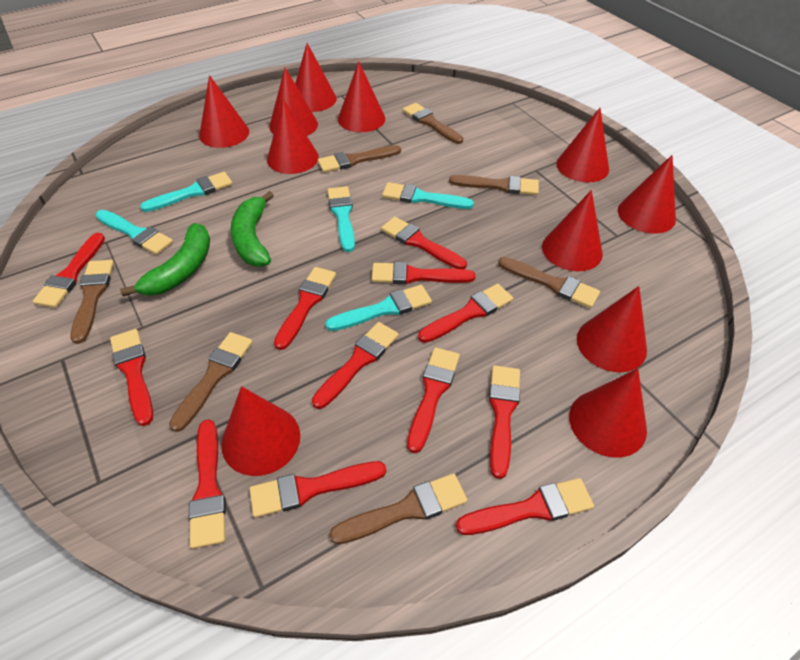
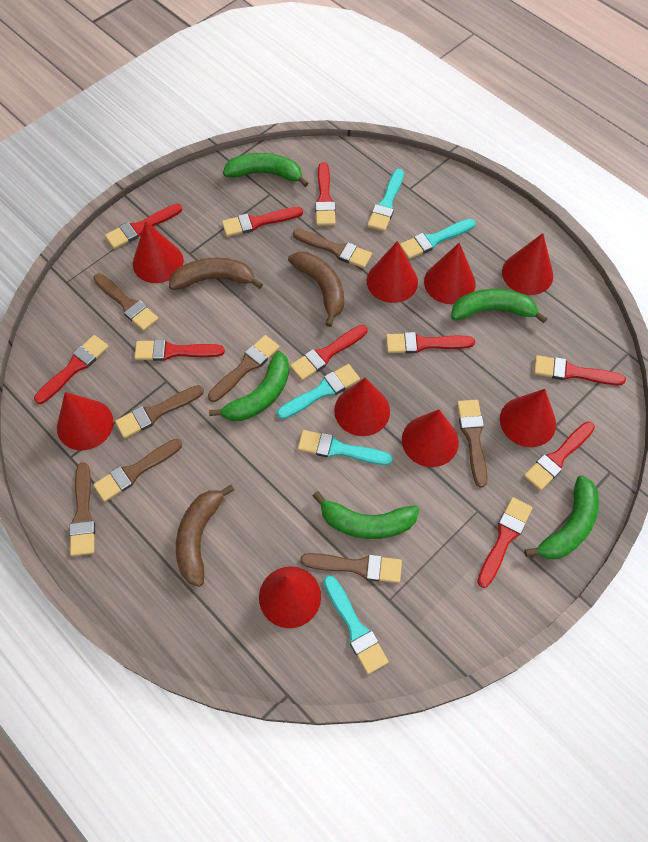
brown banana: none = 0 -> [169,258,263,290] [176,484,234,587] [288,252,344,327] = 3
brown brush: [71,260,114,344] [169,332,253,432] [318,145,401,172] [329,473,467,544] [403,103,463,144] [449,175,539,195] [498,257,600,308] = 7 -> [69,462,95,556] [93,273,158,331] [93,438,182,502] [115,385,204,438] [208,335,280,402] [293,229,372,268] [300,553,402,583] [457,400,488,488] = 8
green banana: [120,223,210,296] [231,191,274,267] = 2 -> [209,351,289,421] [223,153,309,187] [313,491,419,539] [451,289,547,323] [524,475,599,559] = 5
red brush: [33,233,105,308] [110,329,153,426] [189,419,226,549] [249,461,386,518] [274,267,336,350] [312,322,399,409] [371,262,476,284] [381,217,467,269] [407,347,460,453] [418,284,513,343] [456,478,594,535] [489,365,520,479] = 12 -> [34,335,109,404] [105,204,182,249] [134,340,225,361] [222,207,303,237] [290,325,367,381] [315,162,336,226] [386,332,475,353] [477,497,533,588] [524,422,595,491] [534,355,626,385] = 10
red cone: [199,75,249,148] [221,386,300,476] [267,99,319,174] [269,68,318,136] [295,43,337,112] [338,61,385,132] [542,190,603,271] [556,108,609,182] [569,369,647,458] [577,286,647,372] [618,155,676,234] = 11 -> [57,392,114,450] [133,221,184,283] [259,566,321,628] [334,377,390,436] [367,241,418,303] [402,409,459,467] [424,242,476,304] [500,389,556,447] [502,233,553,295] = 9

